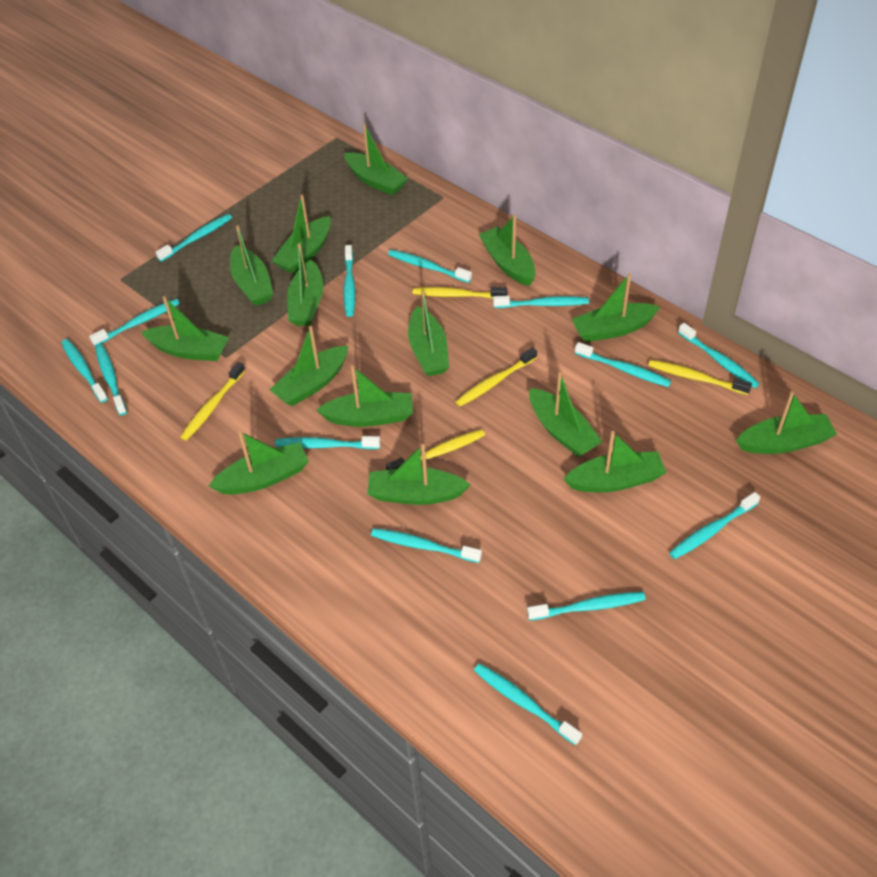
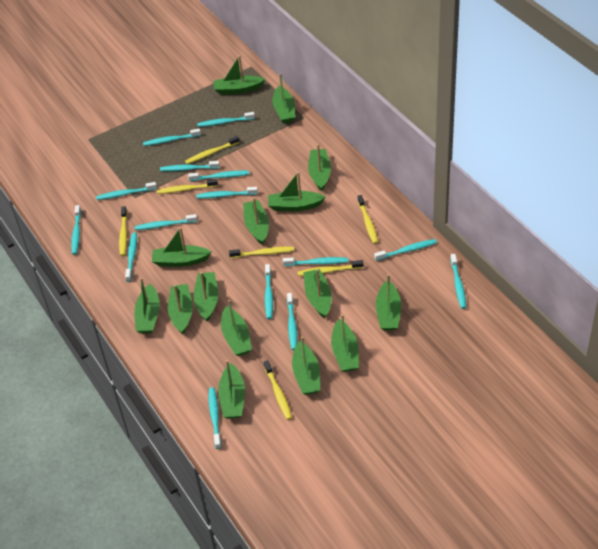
turquoise toothbrush: [61,339,108,403] [89,298,180,346] [95,344,127,415] [156,214,232,262] [275,436,380,449] [344,245,355,317] [371,528,482,563] [388,249,472,283] [474,663,582,745] [493,295,589,308] [527,592,646,620] [575,342,671,387] [669,492,760,559] [678,323,760,388] = 14 -> [71,205,81,255] [96,182,157,200] [125,233,137,282] [135,214,197,230] [143,129,201,146] [160,161,220,171] [188,171,249,181] [196,187,258,198] [197,112,255,127] [208,387,221,449] [265,264,273,319] [283,257,349,266] [287,293,297,350] [374,239,437,261] [450,254,466,309] = 15
yellow toothbrush: [181,362,245,441] [386,429,485,470] [413,287,507,299] [455,347,537,407] [648,360,752,395] = 5 -> [119,206,127,256] [157,179,218,194] [185,136,240,164] [229,247,294,258] [264,360,292,420] [298,260,363,276] [358,195,378,244] = 7

